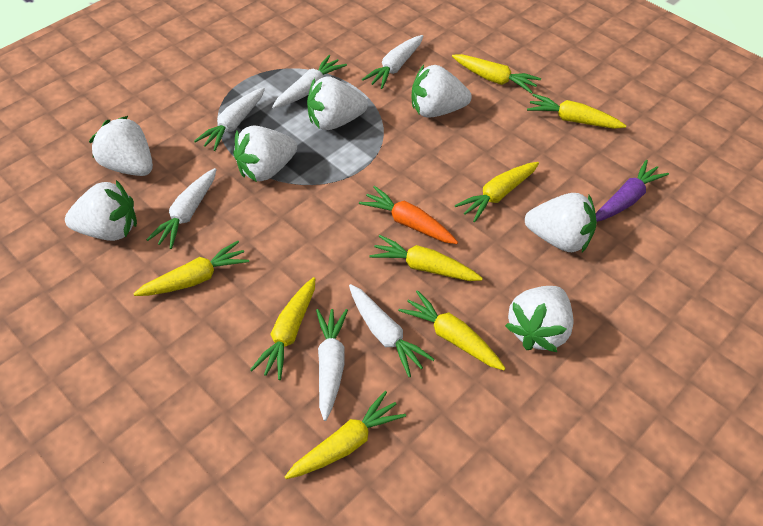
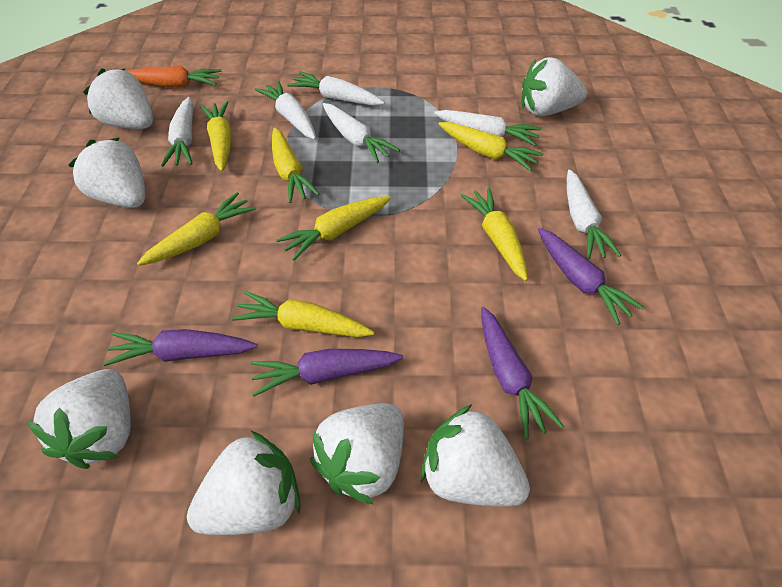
purple carrot: [596,160,669,222] = 1 -> [103,329,258,366] [251,349,403,396] [481,307,564,439] [538,228,645,325] = 4
yellow carrot: [133,241,249,296] [250,277,315,380] [285,391,406,479] [369,235,483,281] [398,290,506,370] [452,54,541,94] [455,162,539,222] [527,94,626,129] = 8 -> [137,192,256,266] [200,101,232,172] [231,291,374,337] [272,128,320,203] [276,196,391,261] [438,122,543,171] [460,187,528,281] = 7

